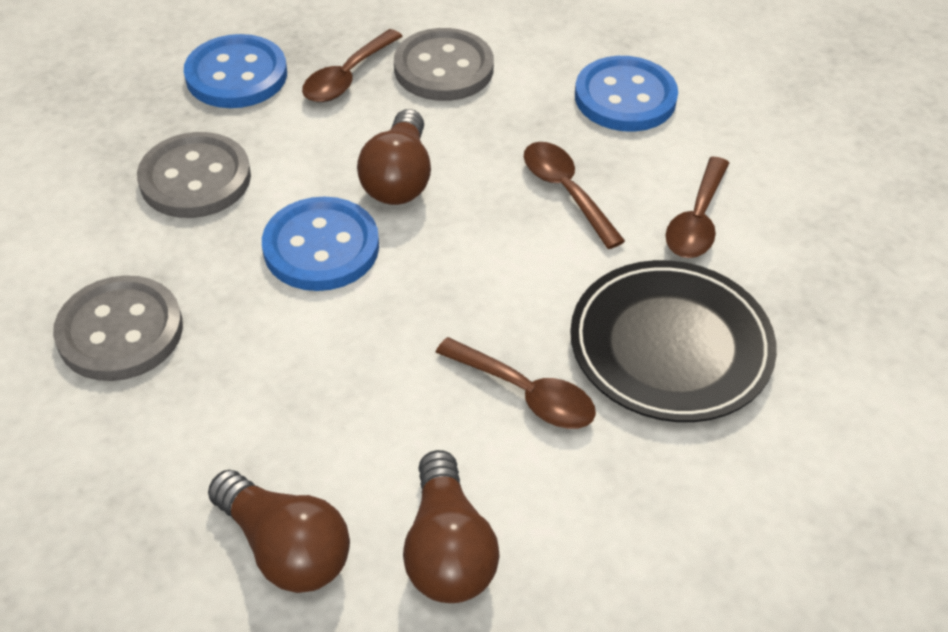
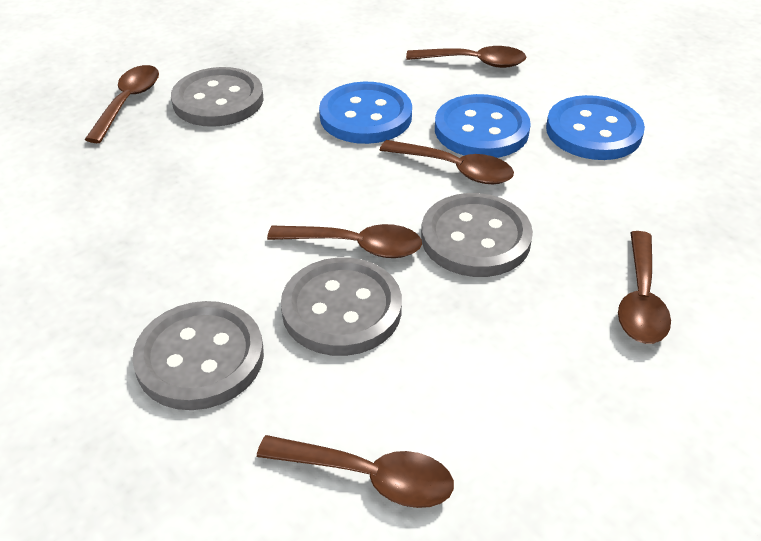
black plate: [570,260,777,422] = 1 -> none = 0
brown light bulb: [208,470,350,593] [357,109,431,205] [403,450,500,603] = 3 -> none = 0
brown spoon: [302,29,403,102] [435,337,596,429] [524,142,625,249] [666,157,729,258] = 4 -> [84,65,159,143] [257,435,454,508] [267,224,422,258] [380,140,514,184] [406,46,526,68] [618,231,671,344] = 6
grey button: [53,275,183,381] [137,132,251,218] [394,28,494,101] = 3 -> [132,301,264,410] [171,67,264,127] [281,257,402,356] [421,193,533,277] = 4

